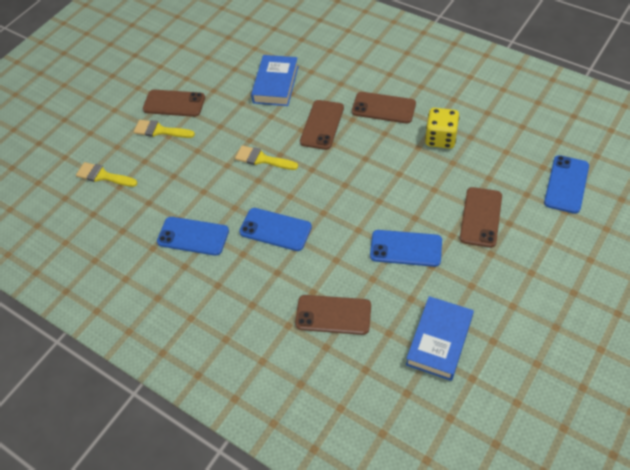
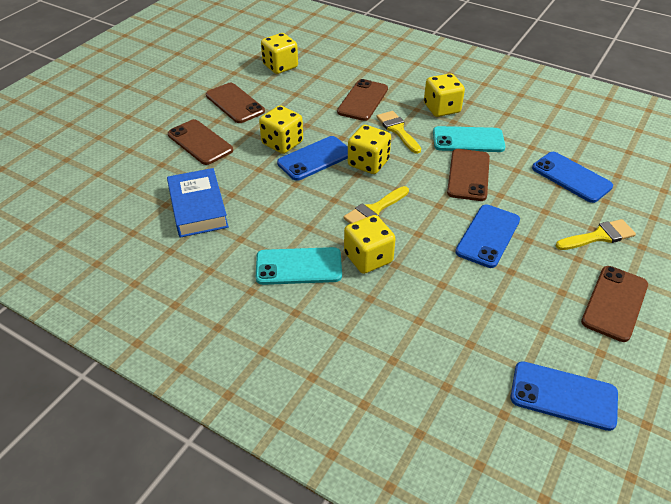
blue book: [251,55,299,106] [406,296,474,381] = 2 -> [167,168,229,238] = 1
turquoise phone: none = 0 -> [256,247,342,285] [433,126,505,152] = 2
yellow dice: [425,108,459,149] = 1 -> [259,105,303,154] [261,33,298,74] [344,215,396,274] [348,125,391,174] [424,73,465,117] = 5

